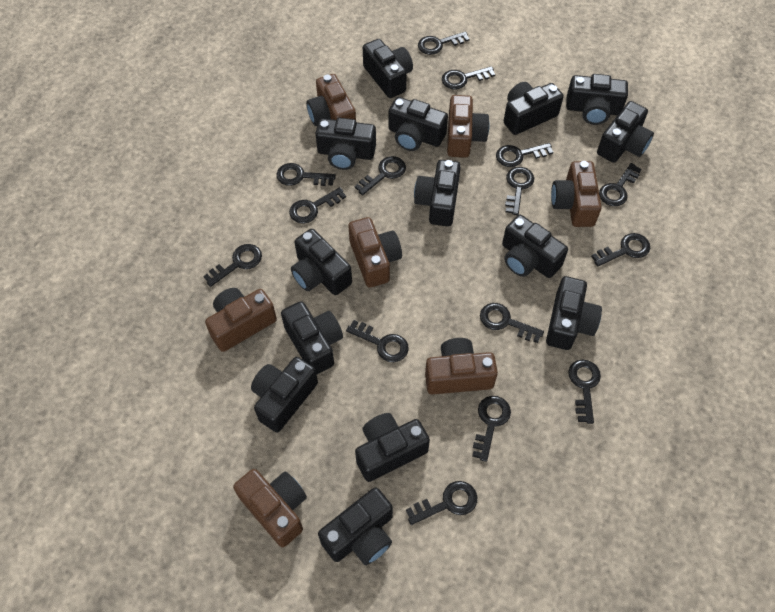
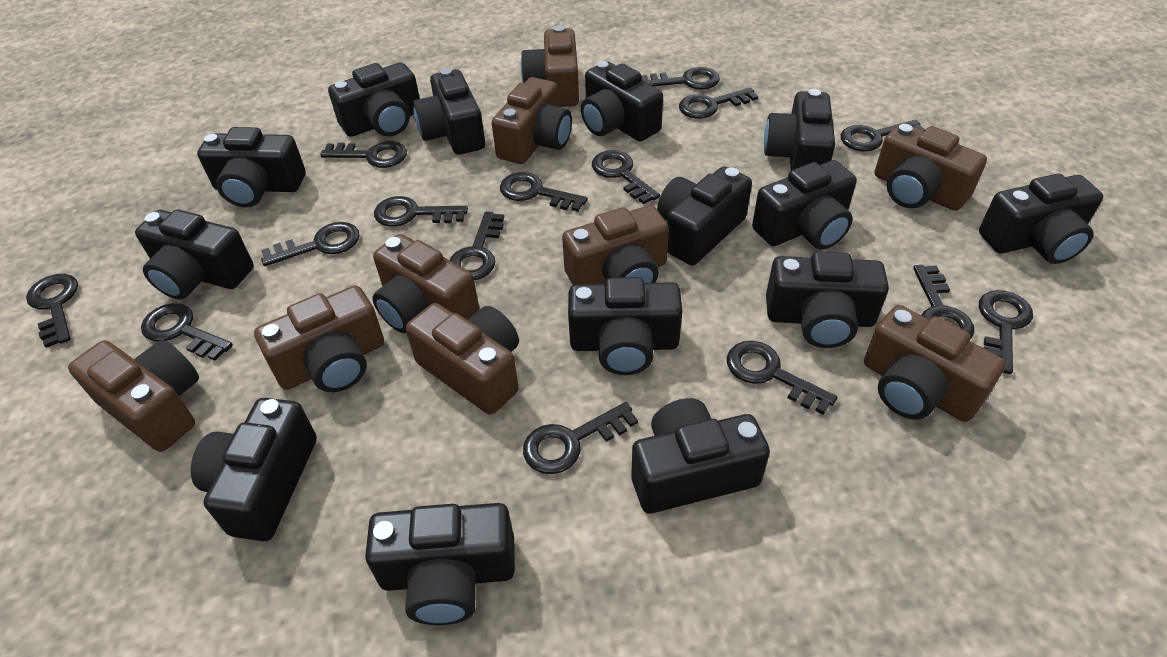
brown camera: [205,288,277,352] [233,469,307,547] [306,74,356,126] [348,217,402,288] [425,338,498,394] [447,95,490,158] [551,161,602,227] = 7 -> [68,340,199,452] [254,286,384,392] [372,234,479,333] [406,303,519,415] [492,77,572,164] [521,25,579,107] [562,205,669,285] [864,305,1006,422] [874,123,987,211] = 9

